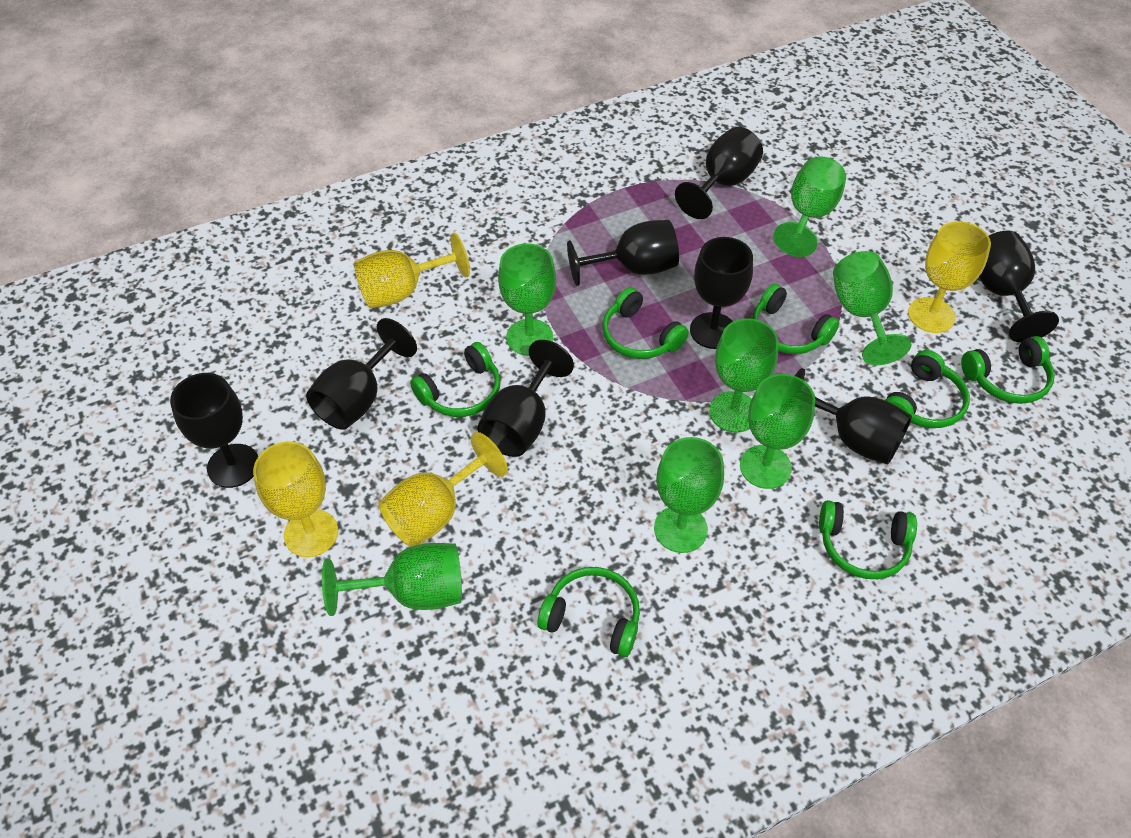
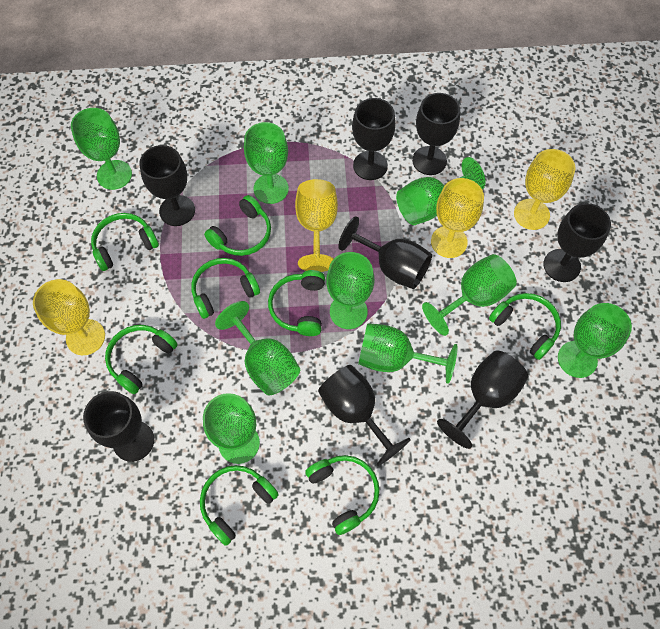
green goblet: [322,543,462,616] [498,243,556,356] [654,437,724,553] [709,318,779,433] [740,374,815,489] [773,156,846,257] [833,251,912,365] = 7 -> [71,108,132,190] [203,393,260,464] [215,301,300,395] [244,122,289,204] [326,252,374,329] [358,323,458,384] [396,157,485,225] [422,254,517,336] [558,303,632,378] = 9
green headphones: [410,342,500,417] [538,567,640,657] [602,287,689,359] [752,284,839,354] [819,500,917,579] [885,350,970,428] [961,336,1055,404] = 7 -> [91,213,159,271] [105,325,178,394] [191,258,260,319] [200,465,279,546] [204,195,271,256] [268,270,325,336] [305,455,380,535] [489,293,561,360] = 8

